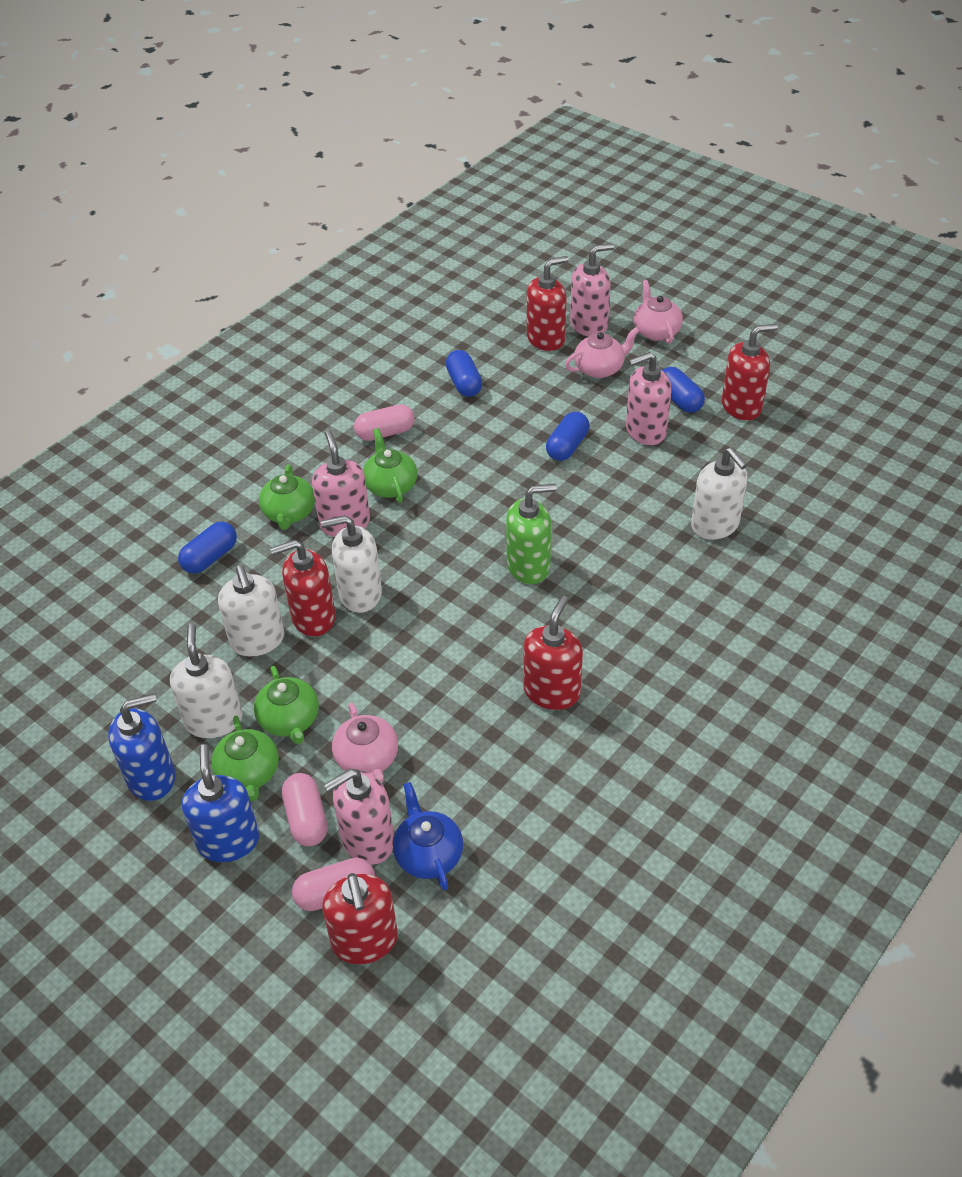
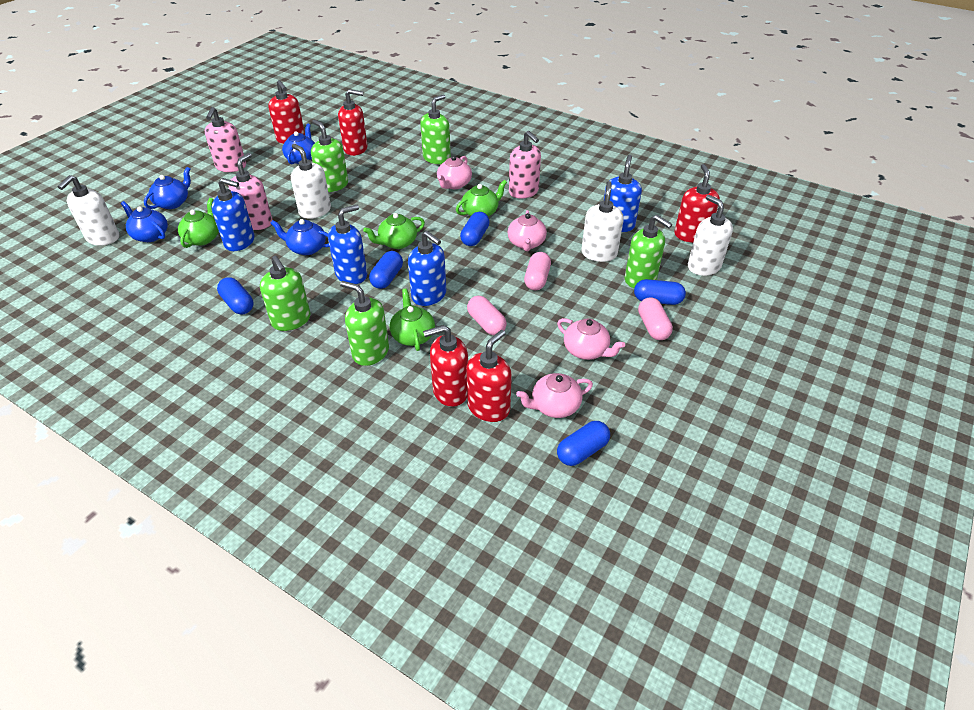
blue capsule: [178,522,237,574] [446,350,482,397] [546,412,589,461] [662,367,705,413] = 4 -> [217,277,254,314] [369,251,403,289] [460,212,490,246] [557,421,610,466] [634,279,686,305] = 5
blue soap dispenser: [108,694,175,801] [182,744,259,862] = 2 -> [211,178,254,251] [328,204,367,284] [408,231,446,306] [604,155,642,232] = 4
blue teapot: [393,782,463,890] = 1 -> [121,201,168,242] [144,167,191,209] [270,219,329,255] [282,124,315,164] = 4
green soap dispenser: [506,484,557,584] = 1 -> [260,256,310,331] [311,120,348,192] [340,281,389,366] [420,94,451,164] [625,215,672,288] = 5
pink soap dispenser: [312,430,370,537] [324,769,394,865] [570,243,614,337] [626,352,671,445] = 4 -> [205,107,246,172] [229,153,273,230] [509,131,541,199] = 3
pink teapot: [332,702,398,783] [565,327,639,378] [634,280,683,344] = 3 -> [437,156,472,189] [508,210,547,251] [516,373,593,418] [557,318,625,360] = 4

